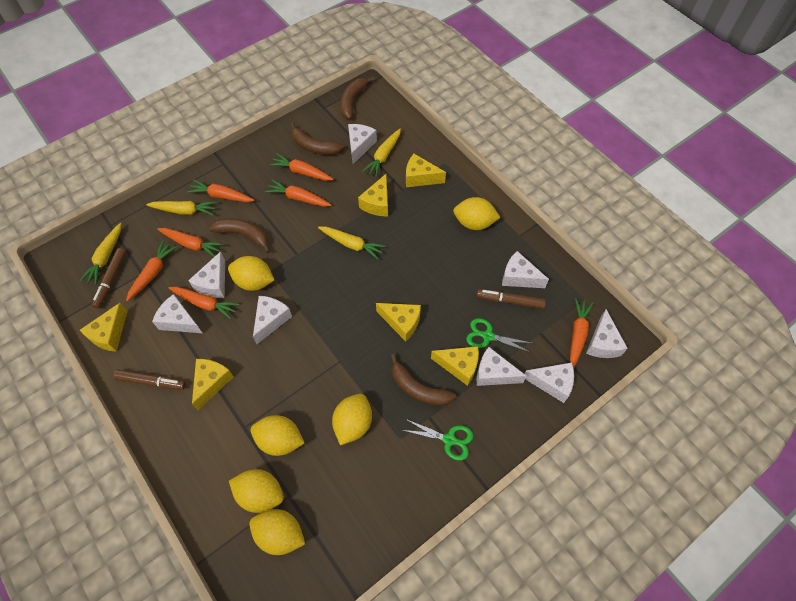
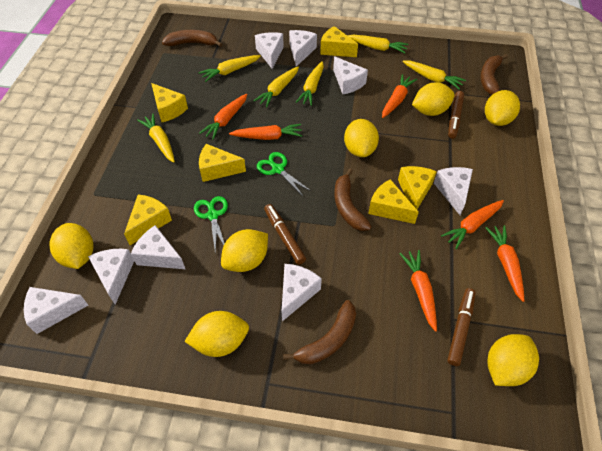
orange carrot: [126,240,178,301] [157,228,224,257] [169,287,240,319] [187,179,254,202] [265,180,331,207] [269,153,334,181] [570,298,594,369] = 7 -> [199,94,247,140] [229,124,302,140] [382,74,417,118] [399,250,437,332] [441,200,504,249] [486,225,524,302] = 6
yellow carrot: [80,223,121,285] [146,201,217,216] [318,226,386,259] [362,129,401,177] = 4 -> [137,114,175,163] [199,55,261,82] [253,66,299,107] [296,61,324,106] [347,35,408,53] [402,61,466,90] = 6
yellow lemon: [228,256,274,291] [229,469,284,513] [249,509,305,555] [251,415,304,456] [332,394,372,445] [453,197,500,230] = 6 -> [49,223,93,269] [184,311,249,357] [221,229,268,272] [344,119,379,157] [412,82,455,116] [485,90,520,126] [487,334,539,386] = 7

